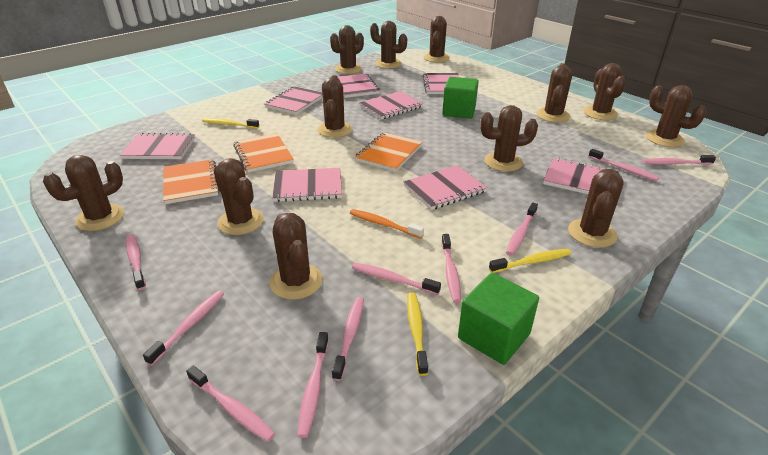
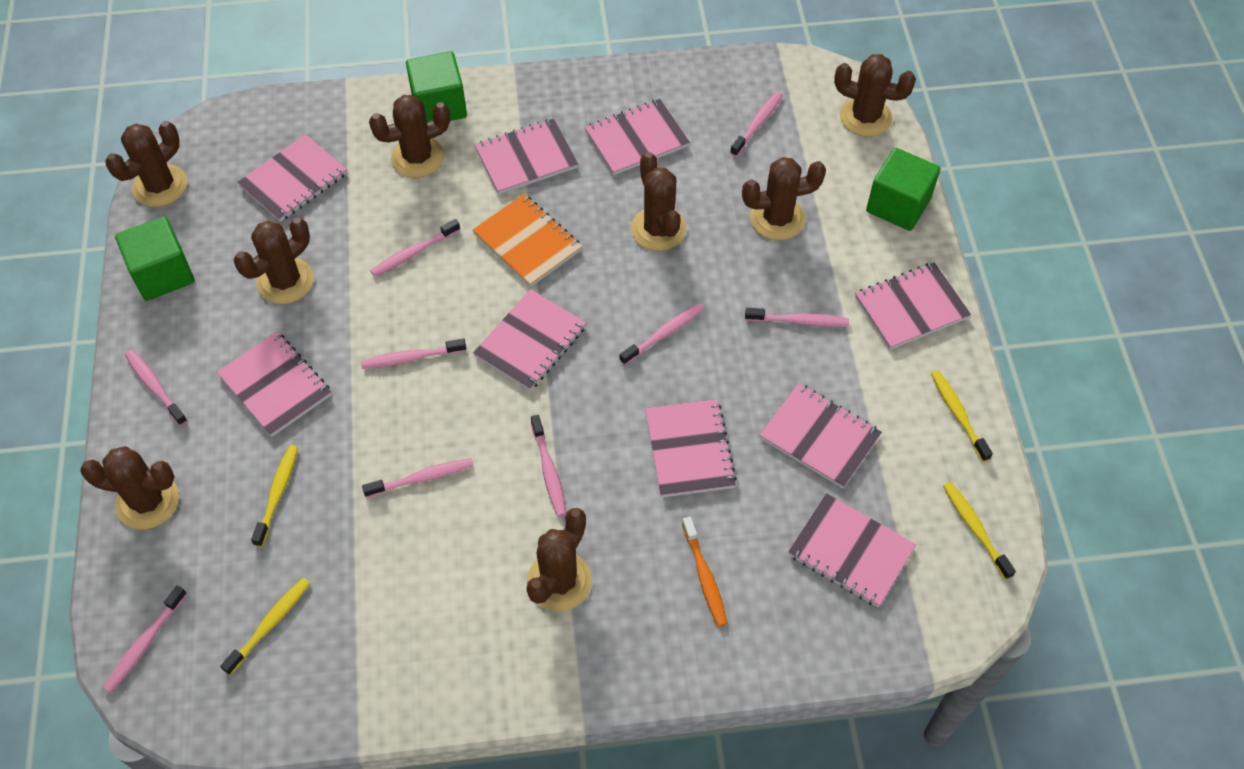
brown cactus: [43,155,124,231] [214,158,264,235] [270,213,323,300] [318,75,352,138] [330,25,364,74] [370,21,407,69] [424,16,450,63] [480,105,538,172] [536,64,572,123] [568,169,624,248] [584,63,626,120] [646,85,707,147] = 12 -> [80,446,179,529] [105,121,187,207] [234,218,314,304] [369,95,450,178] [526,508,592,611] [631,152,686,251] [742,157,826,240] [834,54,916,137] = 8
green cube: [442,77,479,119] [458,273,539,365] = 2 -> [115,216,195,301] [406,51,467,122] [866,148,941,231] = 3
orange notebook: [163,159,220,204] [233,133,294,173] [355,132,423,172] = 3 -> [473,194,582,287] = 1
pink notebook: [120,133,195,159] [265,86,323,115] [272,168,342,202] [338,73,380,98] [359,91,423,119] [403,165,487,210] [423,73,459,94] [543,158,618,194] = 8 -> [217,331,331,437] [237,134,347,222] [473,289,586,391] [474,118,578,194] [585,99,690,175] [645,399,737,497] [759,383,882,489] [788,493,916,607] [855,262,971,350] = 9
pink toothbrush: [126,234,146,290] [143,290,224,366] [186,366,275,442] [297,332,329,438] [332,297,364,381] [352,263,441,295] [441,234,461,303] [506,202,538,255] [588,149,659,181] [642,155,716,165] = 10 -> [103,586,187,693] [125,350,188,426] [361,338,466,369] [362,458,474,498] [370,219,460,277] [531,415,566,517] [620,303,704,365] [730,91,783,156] [745,308,849,327] = 9
yellow toothbrush: [202,118,259,128] [407,292,428,376] [489,249,571,273] = 3 -> [220,578,310,675] [251,445,298,547] [931,370,993,462] [943,482,1016,580] = 4

